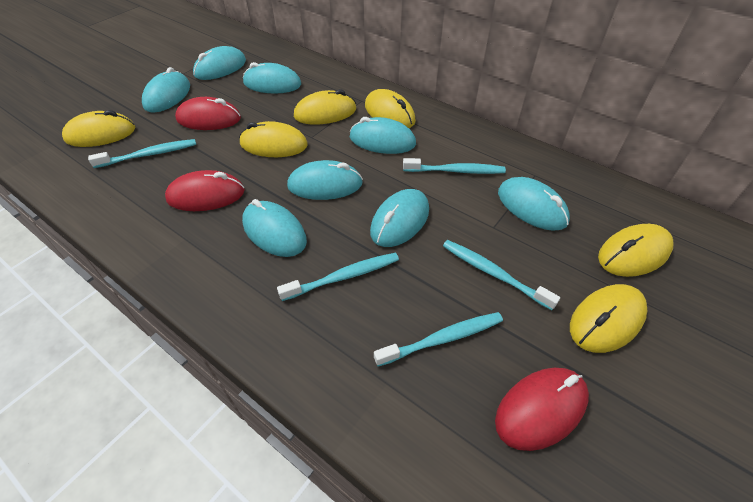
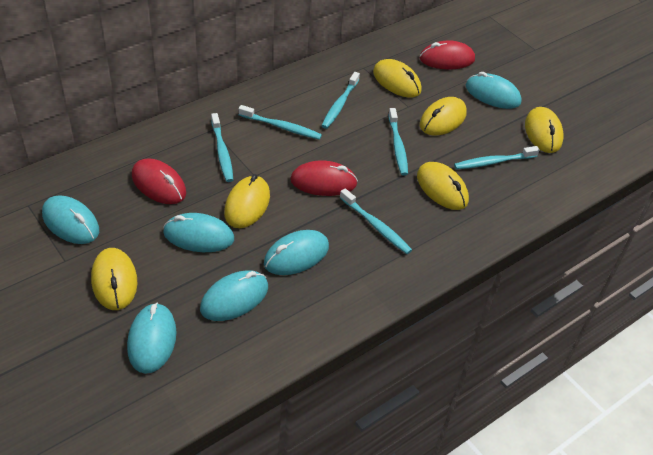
turquoise mouse: [142,67,190,113] [193,46,246,80] [242,199,307,257] [243,62,301,93] [287,160,363,200] [350,117,416,154] [370,189,429,247] [498,177,570,231] = 8 -> [42,195,99,244] [127,303,176,374] [163,213,234,252] [200,270,268,321] [264,230,329,275] [466,72,522,109] = 6
turquoise toothbrush: [88,139,196,168] [277,253,399,301] [374,312,503,367] [403,158,506,174] [443,240,560,310] = 5 -> [211,113,233,182] [238,105,322,140] [321,72,360,129] [340,188,412,254] [388,108,408,176] [454,146,539,170] = 6

